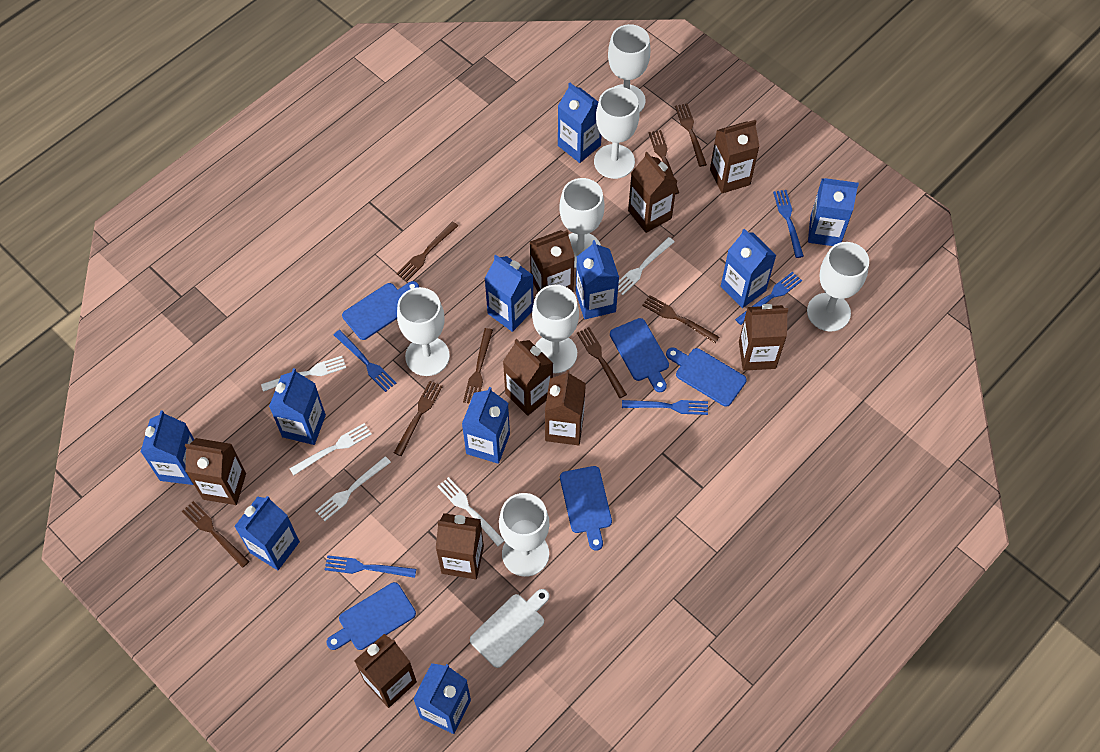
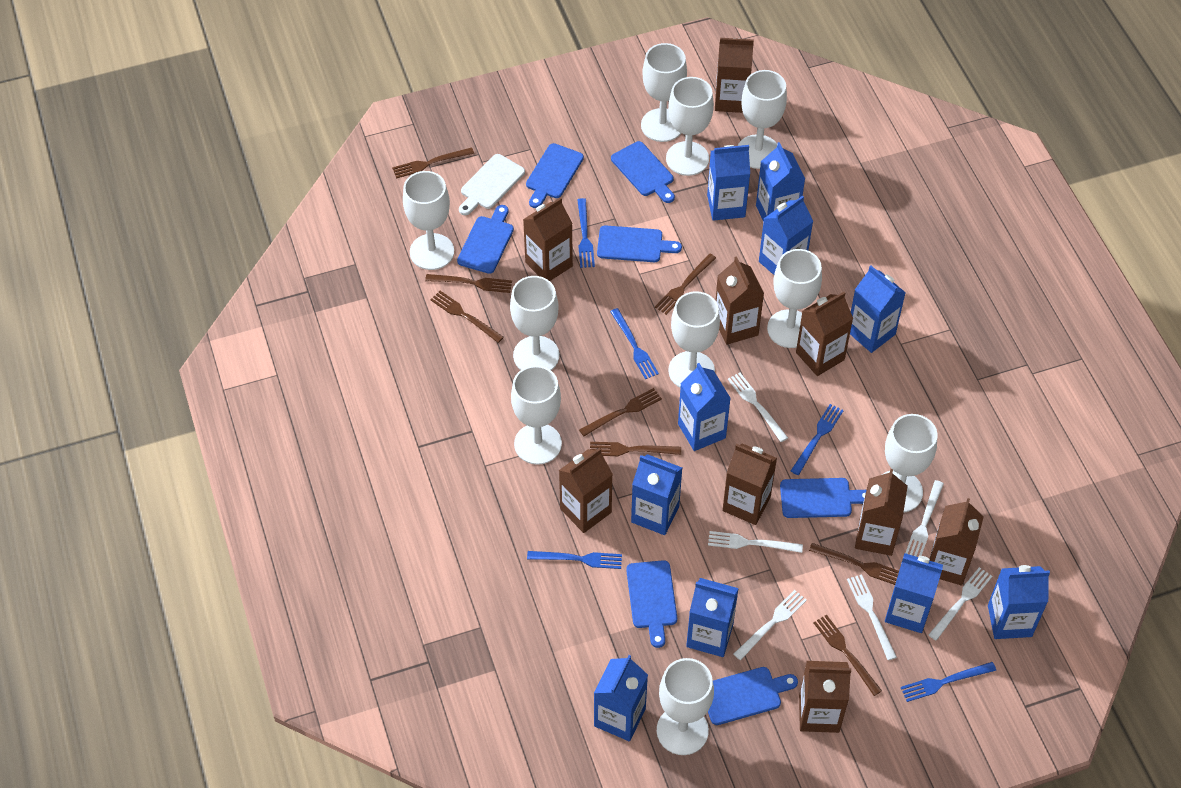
blue cutting board: [327,582,416,650] [342,281,419,340] [560,466,612,551] [610,318,669,392] [666,347,747,407] = 5 -> [457,205,514,274] [526,143,584,208] [597,225,682,262] [611,141,675,203] [626,560,677,648] [708,667,798,725] [780,478,866,518] = 7
white fork: [261,356,346,392] [289,423,372,475] [315,456,391,521] [437,477,504,546] [618,237,675,295] = 5 -> [708,531,803,553] [728,372,788,442] [734,590,807,660] [847,574,897,660] [906,480,944,556] [928,567,992,641] = 6
white goblet: [397,287,450,376] [499,493,550,577] [532,285,579,373] [559,178,604,268] [594,87,640,179] [608,24,651,113] [807,242,869,331] = 7 -> [403,171,454,270] [510,276,559,370] [511,365,562,465] [641,43,687,142] [657,658,714,755] [666,77,714,176] [668,291,720,388] [738,70,787,169] [767,249,822,348] [882,414,938,513] = 10

